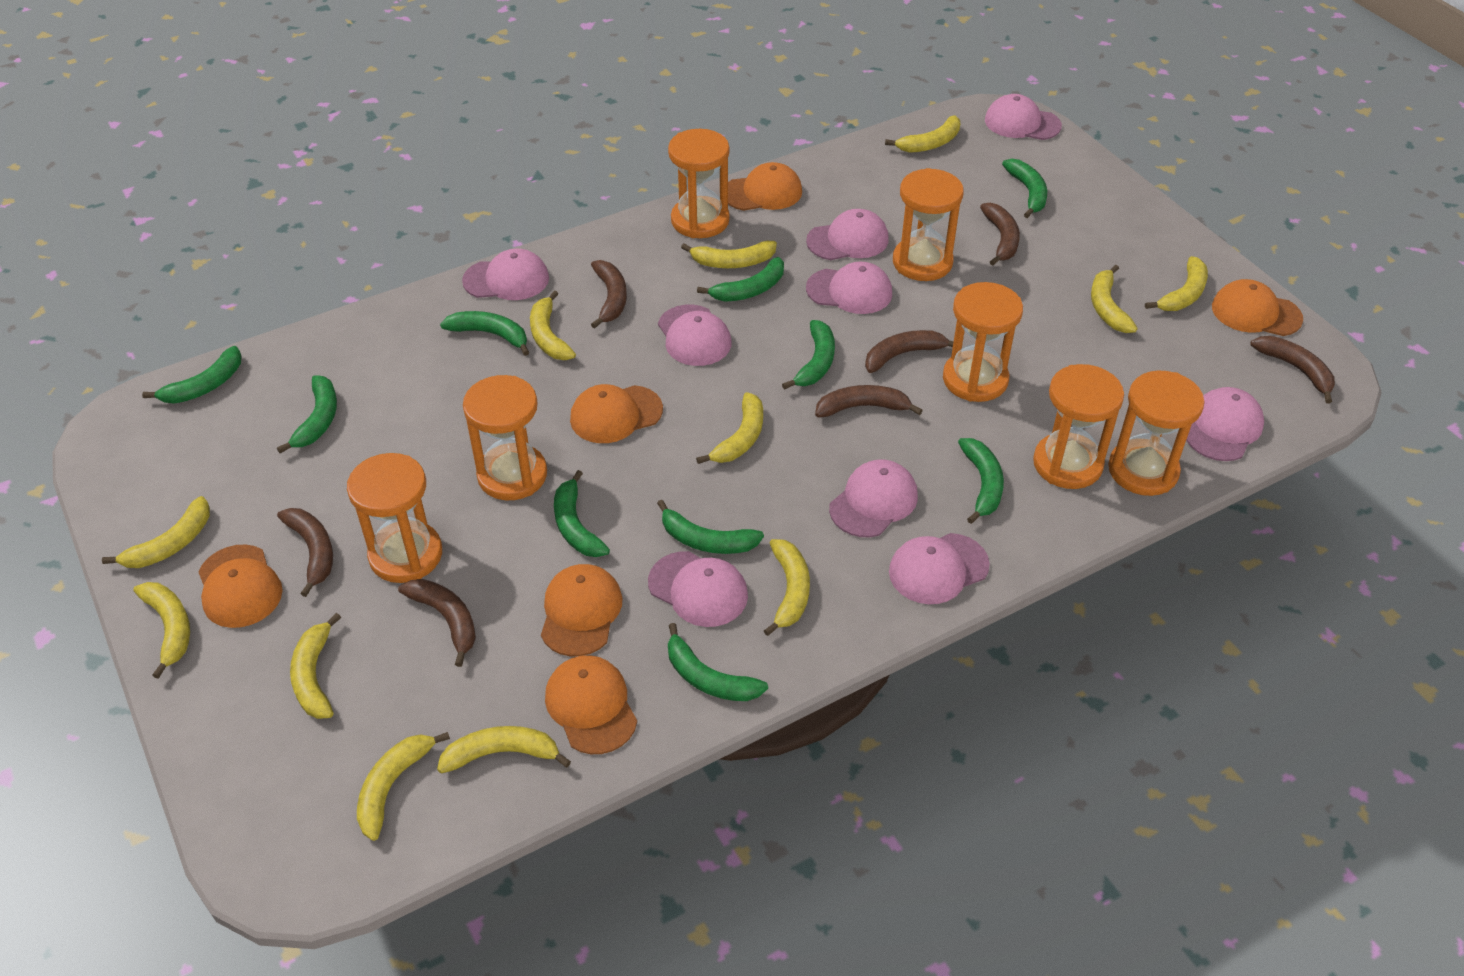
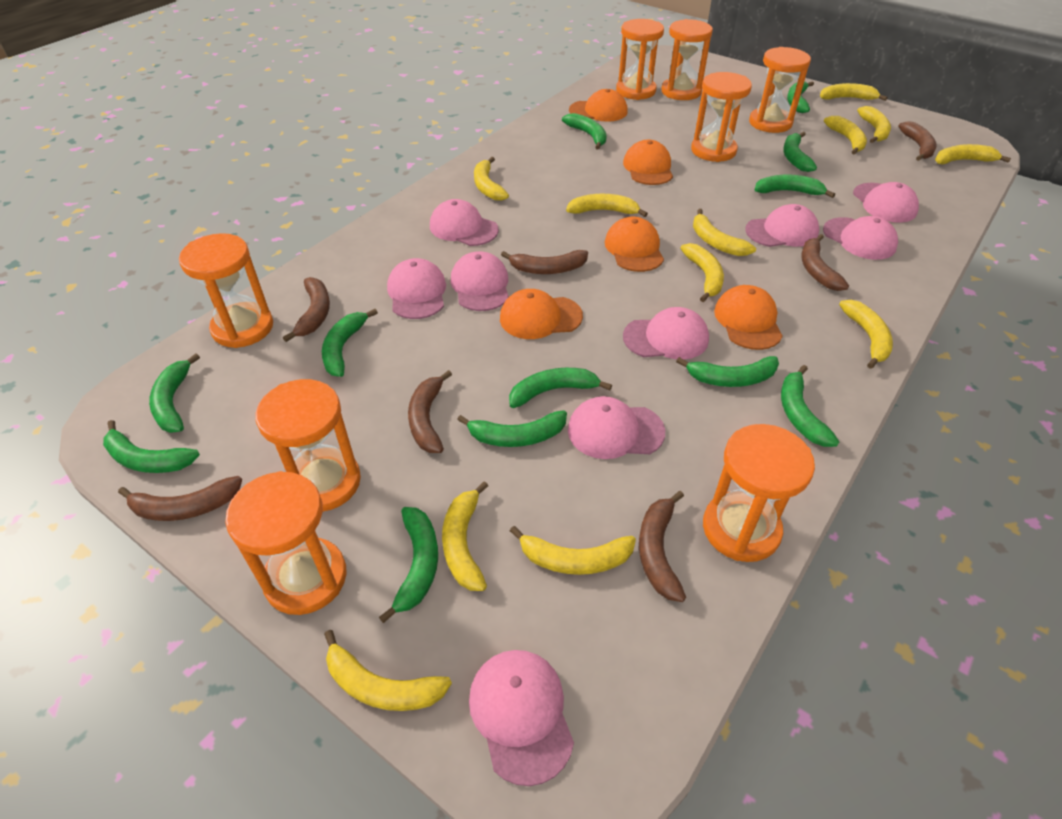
green banana: [142,346,242,404] [277,375,337,453] [440,311,530,356] [554,470,610,557] [657,500,764,554] [668,623,768,701] [697,257,784,302] [782,320,835,390] [958,438,1004,524] [1002,159,1047,218] = 10 -> [103,420,200,473] [149,353,200,433] [322,309,378,377] [379,507,438,623] [457,410,567,447] [509,368,612,408] [562,113,607,150] [676,356,779,387] [755,175,835,198] [781,365,840,447] [783,132,817,172] [787,81,814,113] = 12
orange cap: [198,544,283,628] [541,564,622,656] [545,655,637,754] [570,384,663,443] [728,162,802,211] [1212,279,1303,336] = 6 -> [500,289,583,339] [569,89,628,122] [605,217,664,272] [623,140,673,185] [714,285,783,350] = 5
orange hourglass: [347,453,442,583] [463,375,547,500] [668,129,730,238] [893,168,964,281] [943,282,1023,402] [1033,364,1124,489] [1108,370,1205,496] = 7 -> [179,233,273,348] [225,471,346,615] [255,379,361,512] [616,19,664,100] [661,19,713,100] [691,72,752,162] [703,424,815,562] [749,47,811,133] = 8

